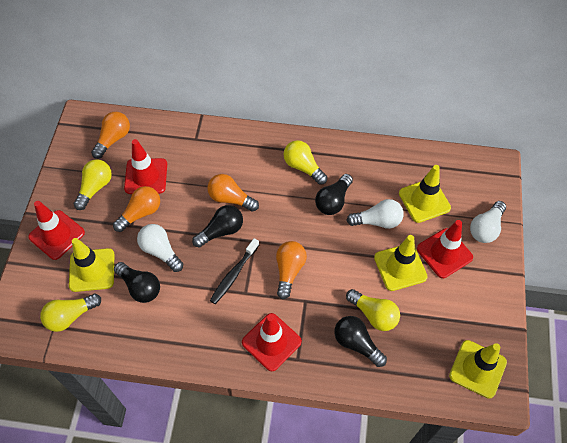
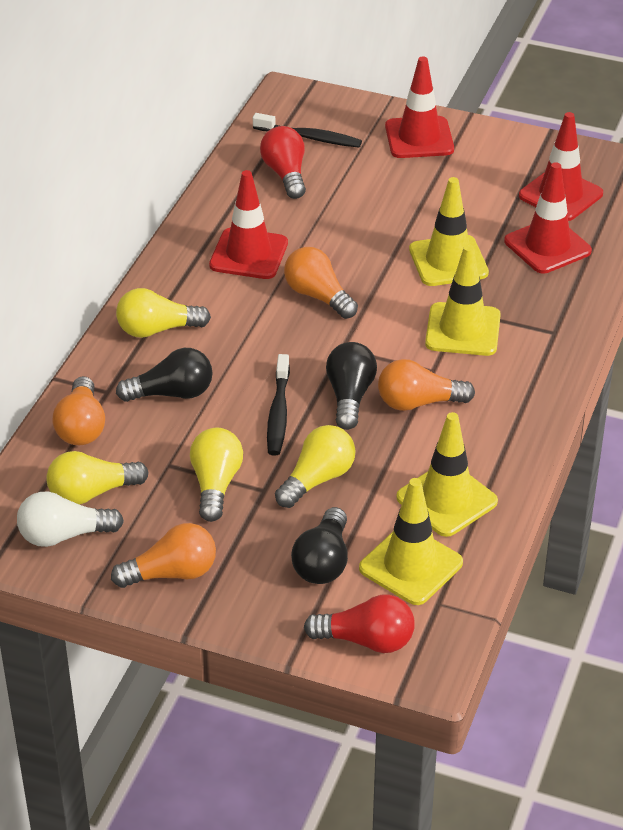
black light bulb: [114,262,160,303] [192,205,243,248] [315,174,353,215] [334,316,387,367] = 4 -> [116,348,213,402] [291,507,348,584] [326,342,377,430] = 3
black toothbrush: [210,238,259,304] = 1 -> [253,113,362,148] [267,354,290,456] = 2
red light bulb: none = 0 -> [260,126,306,199] [304,595,415,653] = 2
white light bulb: [137,224,183,272] [346,199,404,229] [470,201,506,243] = 3 -> [17,492,124,547] = 1

